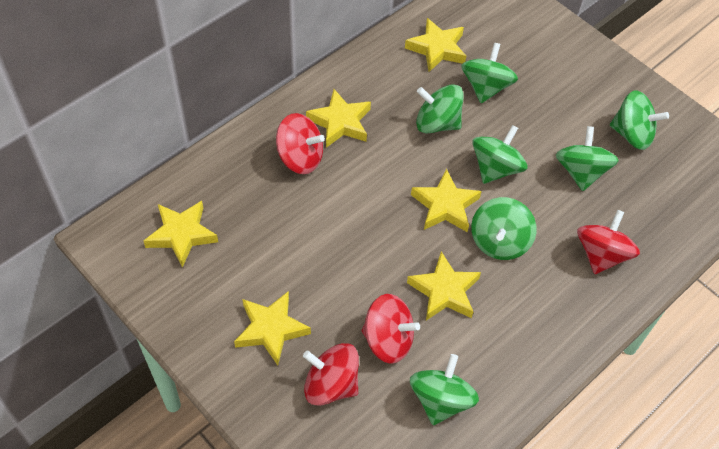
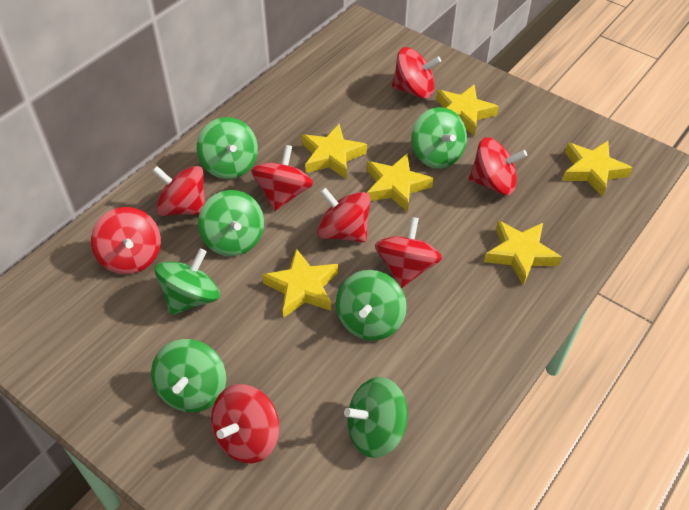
red spinning top: [276,113,325,174] [303,343,359,406] [362,294,420,364] [577,210,640,274] = 4 -> [91,207,161,274] [152,166,205,216] [211,384,279,463] [251,145,313,211] [317,187,371,242] [375,217,442,288] [392,47,441,99] [469,137,527,195] = 8

